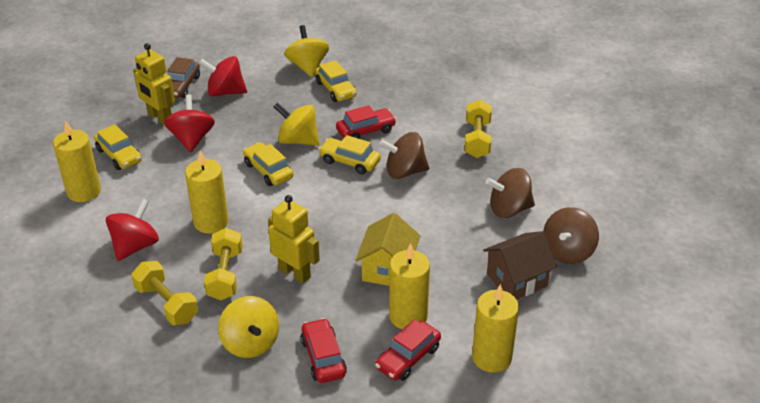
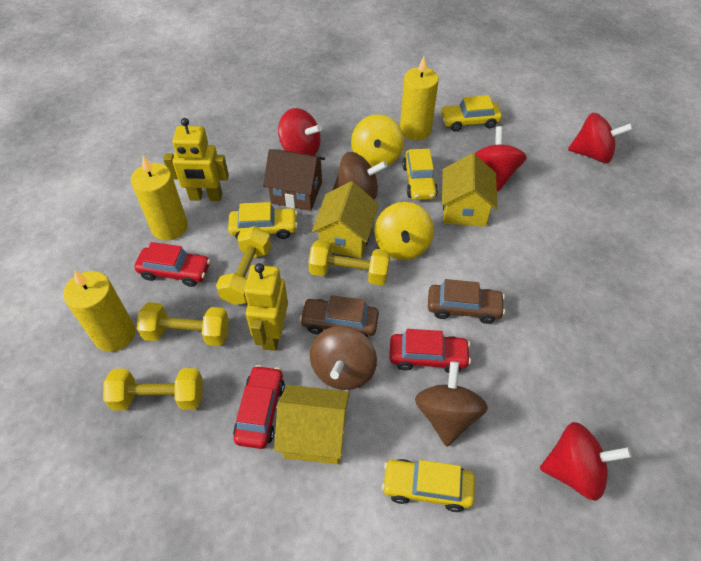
brown car: [167,57,200,98] = 1 -> [299,295,379,338] [428,279,505,324] = 2
red spinning top: [106,199,159,261] [164,94,215,152] [199,56,247,96] = 3 -> [278,108,322,156] [475,126,527,191] [540,422,632,501] [568,113,633,163] = 4
yellow candle: [53,120,101,202] [185,150,229,234] [389,243,430,329] [472,284,519,373] = 4 -> [63,270,135,352] [131,156,188,241] [400,56,439,140] = 3
yellow dumbbell: [131,261,198,325] [204,228,243,300] [465,100,492,158] = 3 -> [103,368,203,410] [137,302,229,346] [216,226,271,305] [308,240,390,285] = 4
yellow house: [356,213,420,286] = 1 -> [274,385,350,464] [312,181,379,258] [442,153,498,227] = 3
yellow spinning top: [218,296,279,358] [274,102,319,146] [284,25,329,77] = 3 -> [351,114,404,167] [374,202,434,260] = 2

